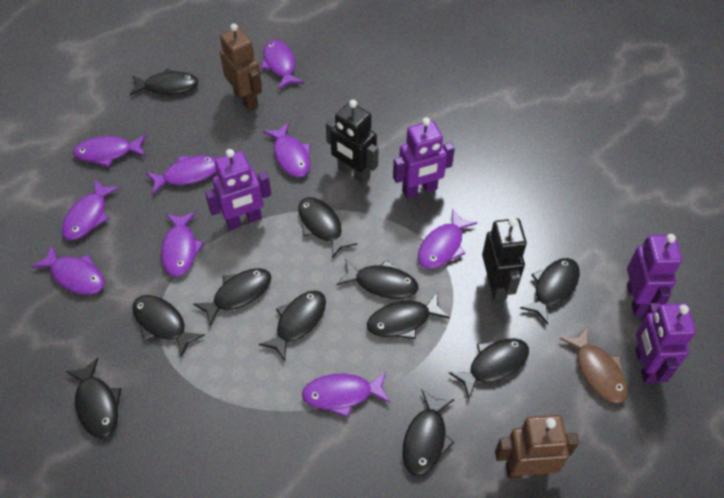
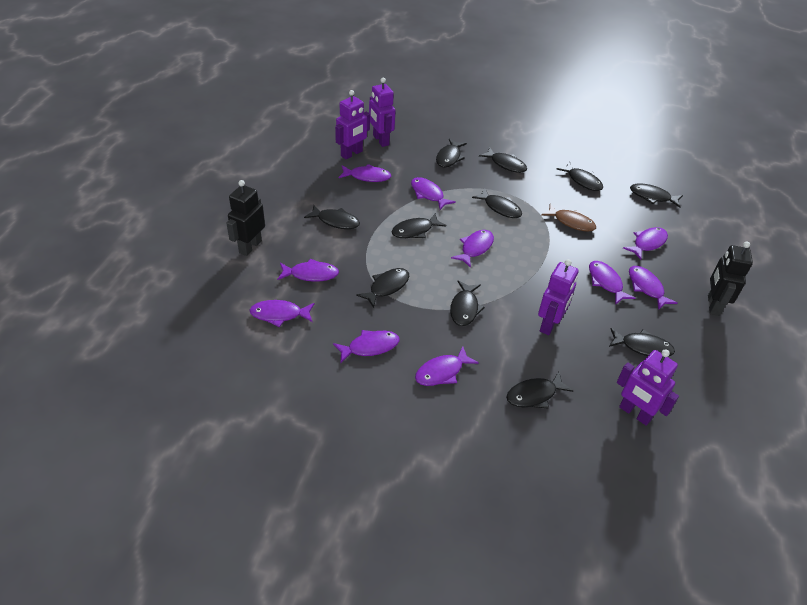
brown robot: [220,24,262,111] [495,415,579,478] = 2 -> none = 0
purple fish: [31,245,105,295] [62,179,120,240] [73,135,146,167] [146,155,217,194] [161,212,204,277] [261,40,304,90] [263,123,311,177] [302,371,390,418] [418,209,477,269] = 9 -> [249,300,314,327] [277,258,339,282] [333,330,400,364] [339,164,391,182] [411,177,456,210] [415,346,479,386] [451,230,494,268] [589,261,635,305] [623,227,668,260] [629,266,678,310] = 10

